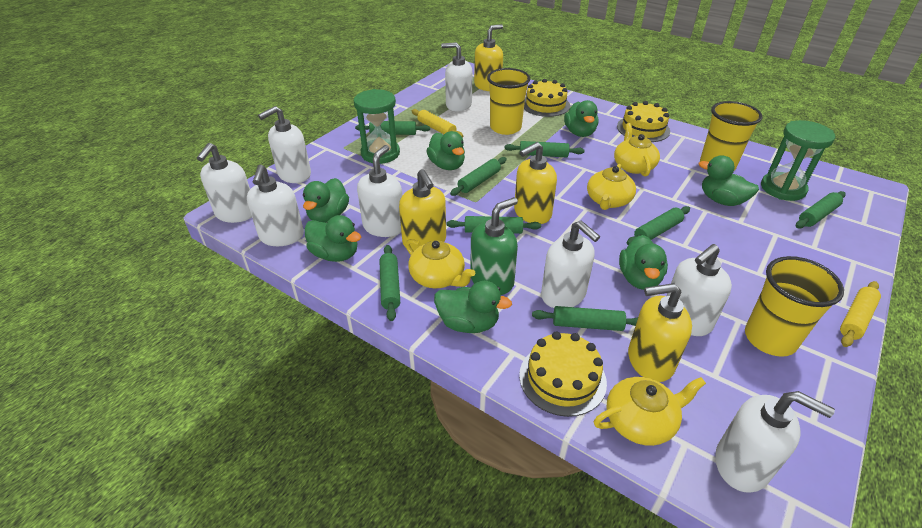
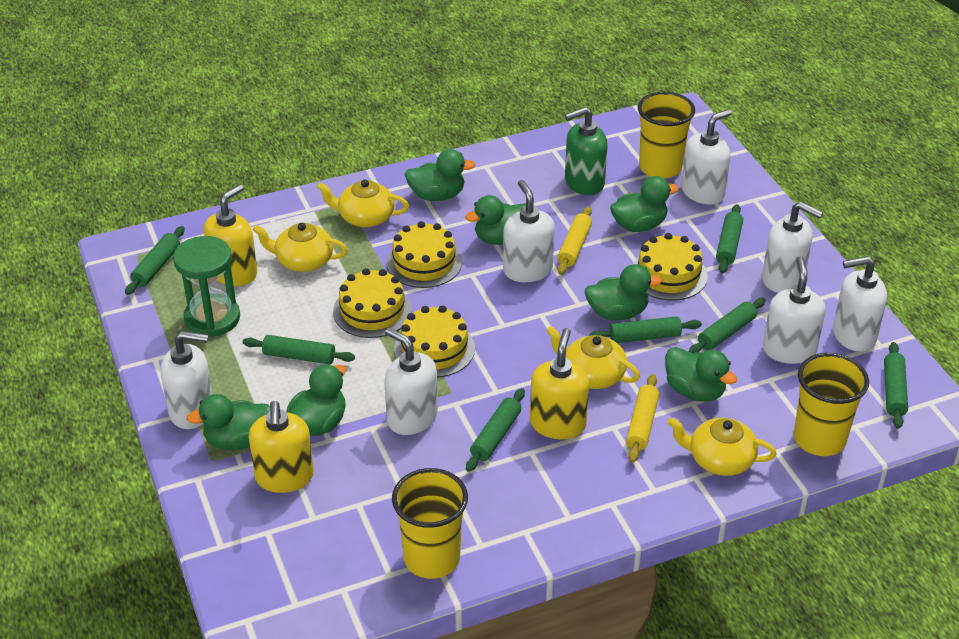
green hourglass: [353,89,400,164] [761,120,835,201] = 2 -> [173,236,240,337] = 1
green rolling pin: [355,121,430,135] [380,245,400,321] [446,216,541,234] [450,157,507,196] [505,141,584,157] [532,306,638,331] [627,206,690,245] [796,191,846,228] = 8 -> [125,226,185,295] [243,335,355,364] [466,388,525,472] [589,316,702,343] [689,298,766,353] [716,204,743,274] [884,342,908,429] = 7
white soap dispenser: [197,143,252,223] [247,165,304,246] [258,106,311,183] [357,145,402,237] [441,42,472,111] [541,220,600,308] [667,244,732,336] [715,391,835,493] = 8 -> [161,331,213,429] [384,328,438,435] [503,180,555,282] [681,109,731,205] [762,202,823,293] [763,256,825,364] [833,256,887,352] = 7
yellow cake: [519,332,607,417] [524,79,570,117] [617,101,670,142] = 3 -> [333,268,412,338] [386,221,462,288] [394,305,475,377] [632,233,708,301] = 4
yellow soap dispenser: [399,169,446,251] [474,24,503,91] [514,142,557,224] [628,283,692,382] = 4 -> [204,184,257,286] [249,401,314,493] [530,328,589,439] = 3

